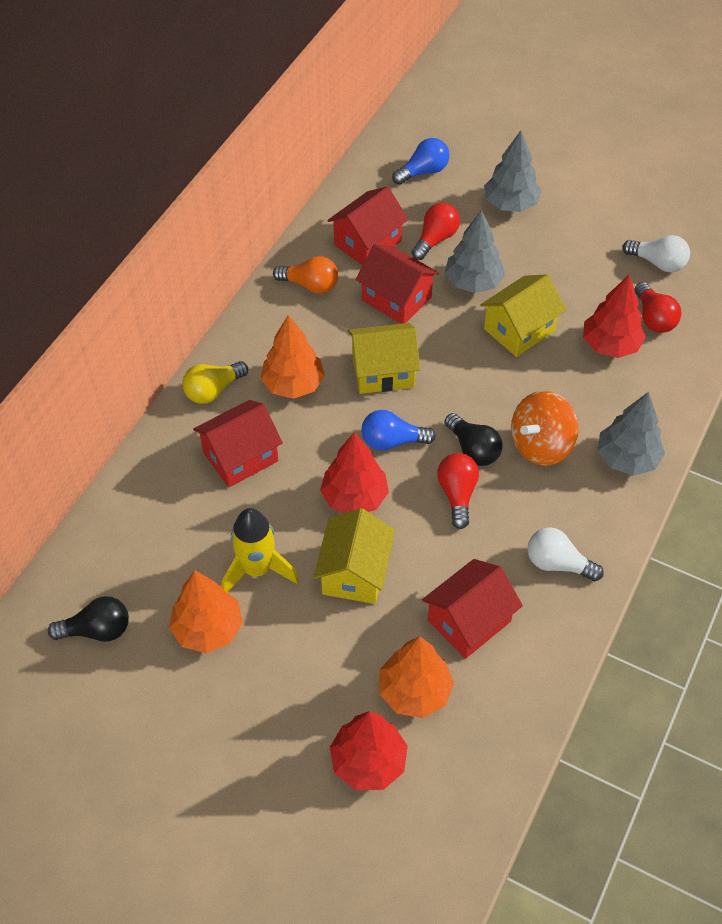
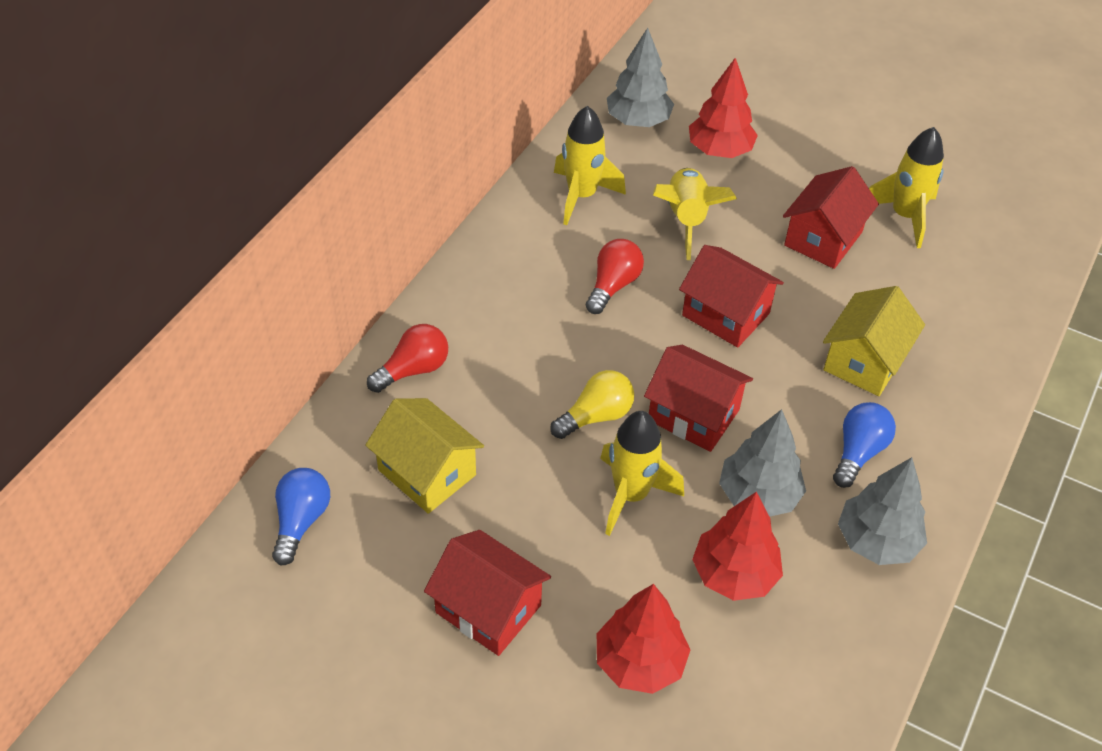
black light bulb: [48,596,129,642] [444,413,503,466] = 2 -> none = 0
orange light bulb: [273,256,338,294] = 1 -> none = 0
orange spinning top: [511,391,579,466] = 1 -> none = 0
orange tree: [169,570,243,653] [260,315,325,399] [379,636,454,718] = 3 -> none = 0
red light bulb: [412,203,460,260] [437,453,479,529] [635,282,681,333] = 3 -> [367,324,448,393] [586,239,644,314] = 2
white light bulb: [528,527,604,581] [622,235,690,272] = 2 -> none = 0
yellow house: [314,508,395,604] [348,323,420,394] [480,274,566,357] = 3 -> [365,398,484,514] [823,286,925,396] = 2
yellow rocket: [222,508,299,593] = 1 -> [554,106,626,225] [600,411,684,536] [653,168,737,260] [869,127,944,248] = 4

